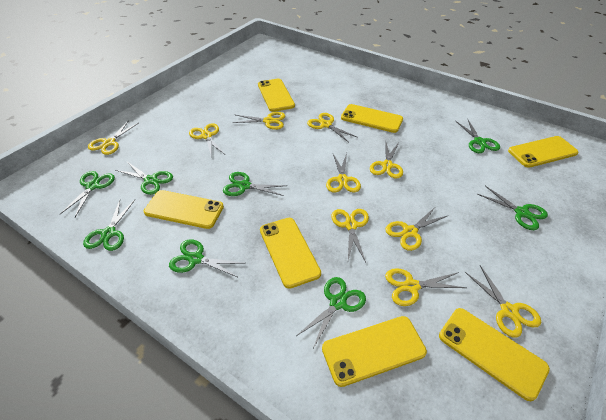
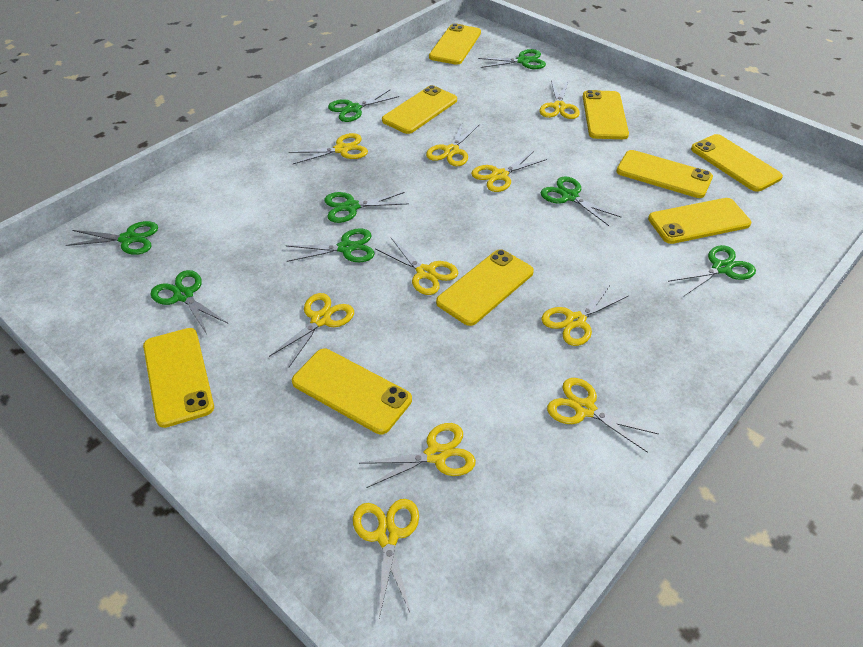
yellow phone: [144,190,224,229] [258,79,295,112] [260,218,321,289] [322,316,427,387] [341,104,403,133] [439,308,550,401] [508,136,578,168] = 7 -> [143,328,214,428] [292,349,412,434] [382,85,457,134] [429,23,481,65] [436,249,534,326] [583,90,629,139] [616,150,713,198] [648,198,751,244] [691,134,783,192] = 9

